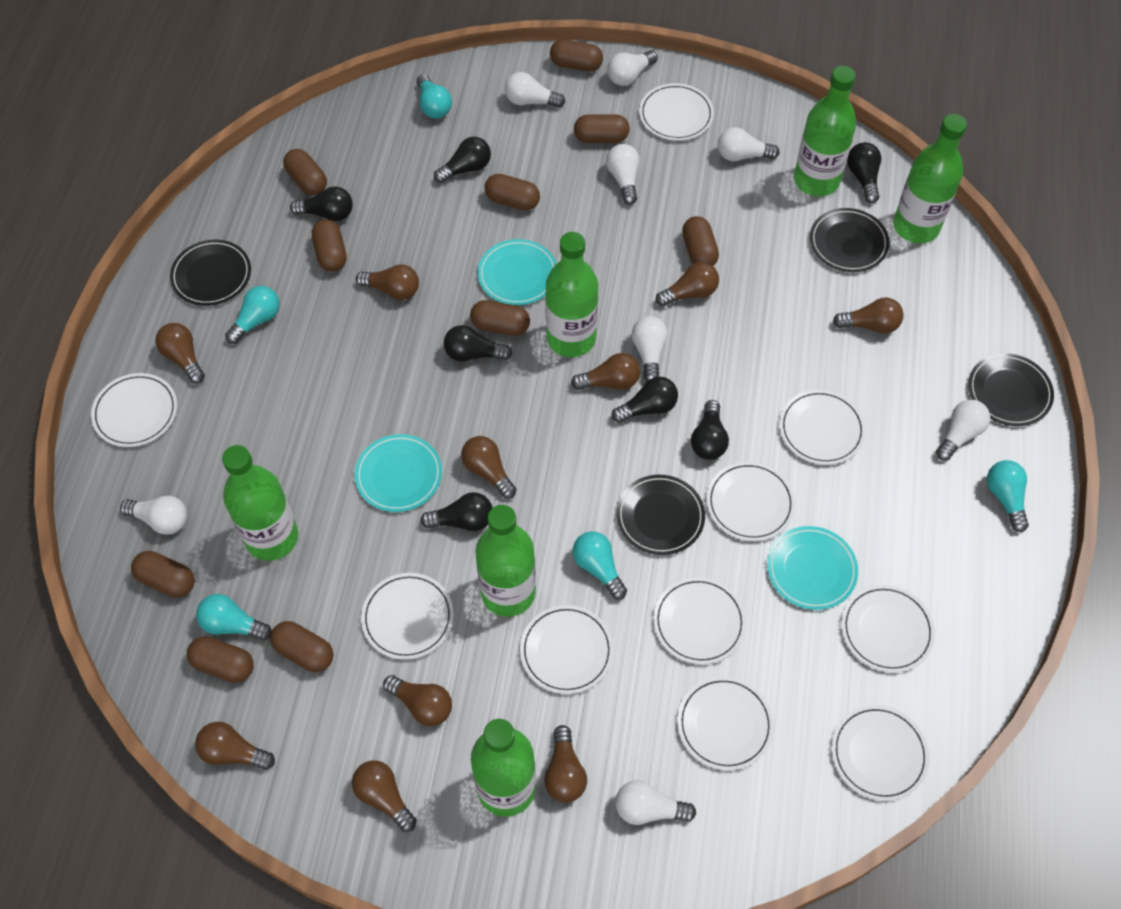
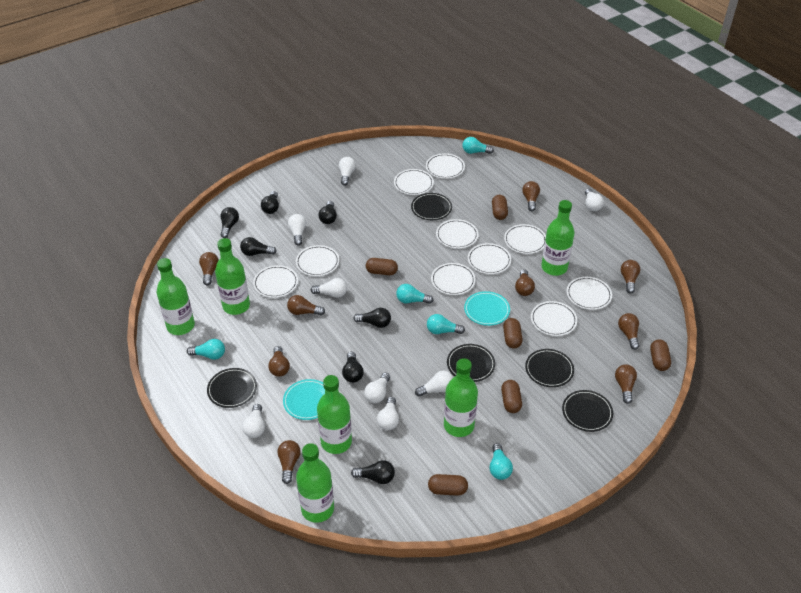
black plate: [170,240,251,306] [616,475,705,555] [810,208,889,272] [968,353,1054,426] = 4 -> [207,368,257,408] [411,193,452,220] [447,344,495,382] [525,349,574,387] [562,390,613,432] = 5
brown capsule: [131,551,195,598] [187,636,254,683] [270,621,334,672] [283,149,327,196] [312,219,347,272] [470,300,530,336] [484,174,540,211] [550,39,603,72] [574,114,630,143] [682,216,719,266] = 10 -> [366,258,398,275] [428,474,468,496] [492,195,508,220] [501,380,522,413] [503,318,523,349] [650,339,671,371] = 6
brown light bulb: [155,323,205,384] [195,722,275,770] [352,760,417,832] [356,264,419,300] [383,675,452,726] [461,436,517,499] [544,725,587,802] [571,353,640,390] [656,262,719,307] [833,297,904,333] = 10 -> [199,252,219,286] [268,346,290,377] [277,440,301,484] [287,295,325,315] [515,269,535,296] [522,181,540,211] [615,365,637,404] [618,313,639,350] [621,260,640,294] = 9
turquoise plate: [355,434,442,512] [478,239,557,305] [767,526,858,610] = 3 -> [283,379,325,420] [464,291,510,326] = 2

